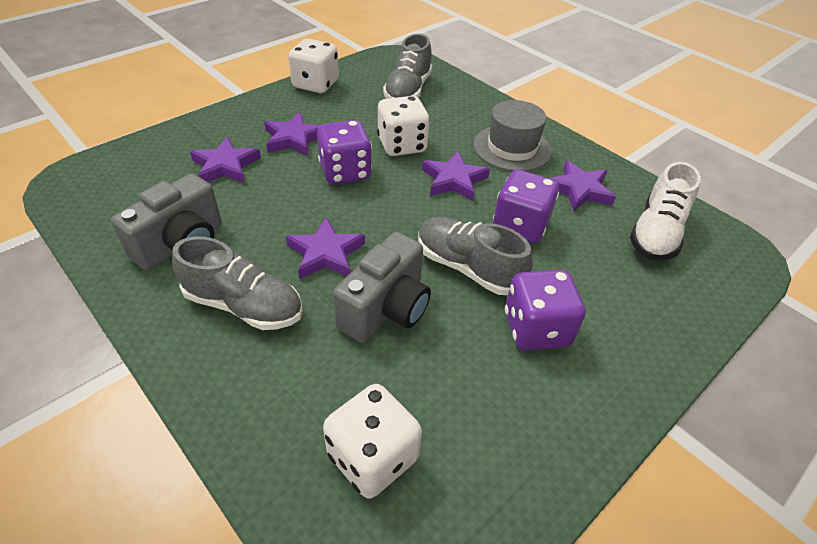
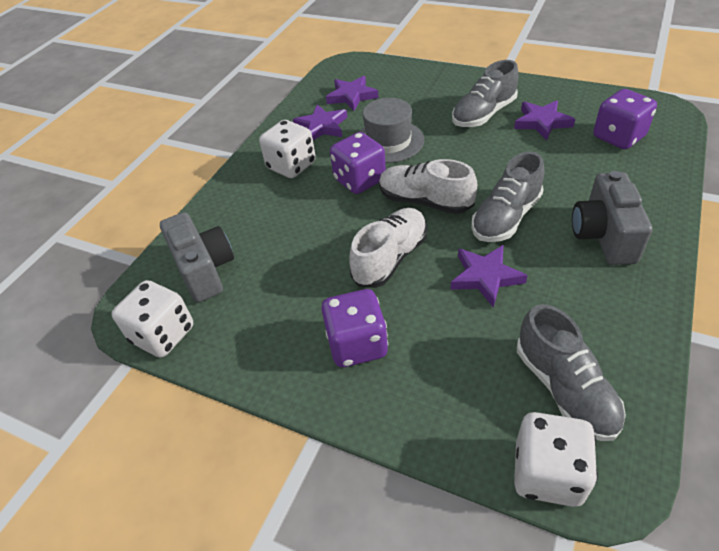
purple star: [190,137,261,183] [264,112,320,156] [286,217,365,279] [422,152,490,201] [549,160,616,211] = 5 -> [293,104,347,140] [326,76,379,111] [450,245,528,308] [514,100,575,140] = 4
white shoe: [630,162,701,261] = 1 -> [349,208,427,288] [379,159,477,214] = 2

